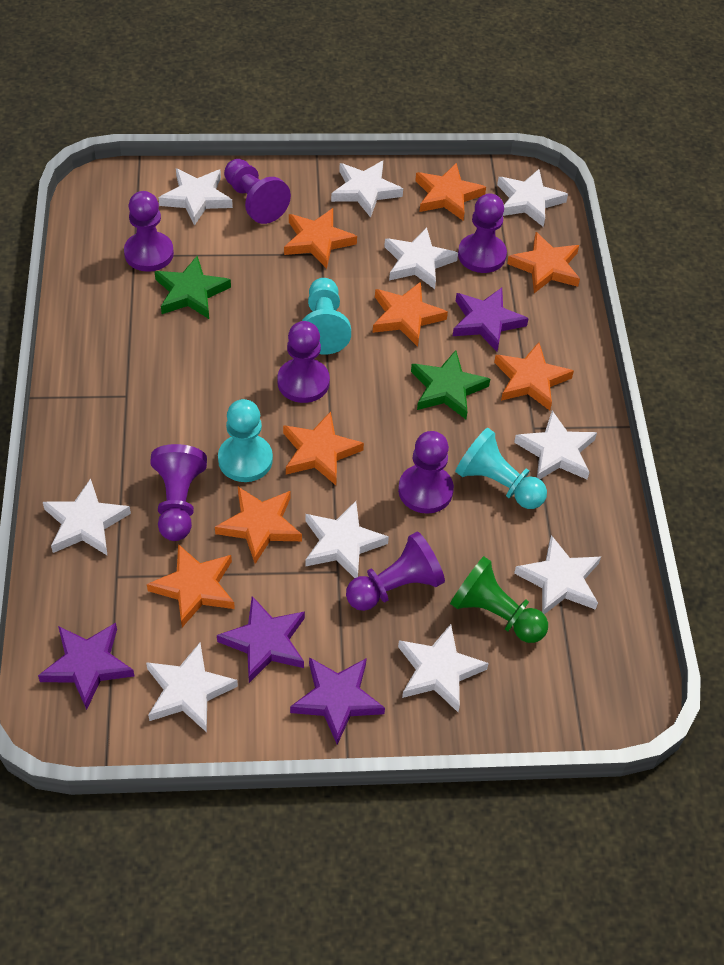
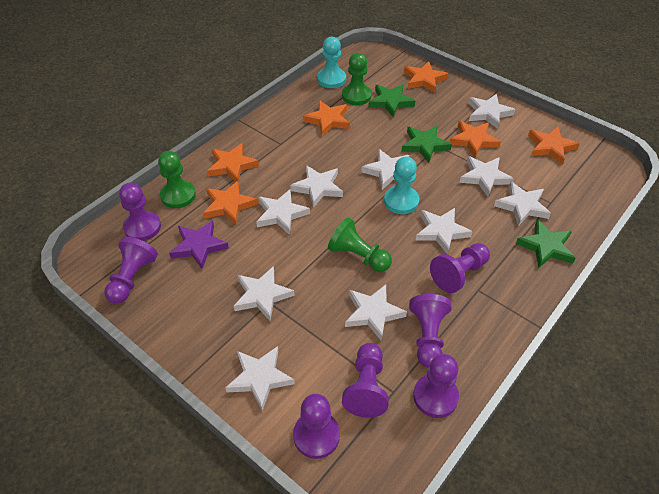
green pawn: [450,556,548,643] = 1 -> [158,151,196,208] [328,217,392,272] [342,53,372,105] = 3
green star: [154,256,231,319] [411,350,490,419] = 2 -> [368,84,415,117] [401,126,452,163] [516,219,575,268] = 3
orange star: [147,544,235,627] [215,487,302,564] [283,411,364,485] [284,208,357,269] [373,282,448,347] [415,163,486,220] [494,342,574,411] [507,232,580,293] = 8 -> [203,181,257,225] [207,143,259,182] [303,100,350,136] [404,61,449,93] [450,121,500,158] [528,126,580,164] = 6
purple star: [38,623,134,710] [217,596,305,683] [290,657,385,745] [453,288,529,352] = 4 -> [169,220,229,269] = 1
turquoise pawn: [218,399,273,482] [302,278,351,354] [455,428,547,509] = 3 -> [317,37,346,88] [384,157,419,214] = 2

